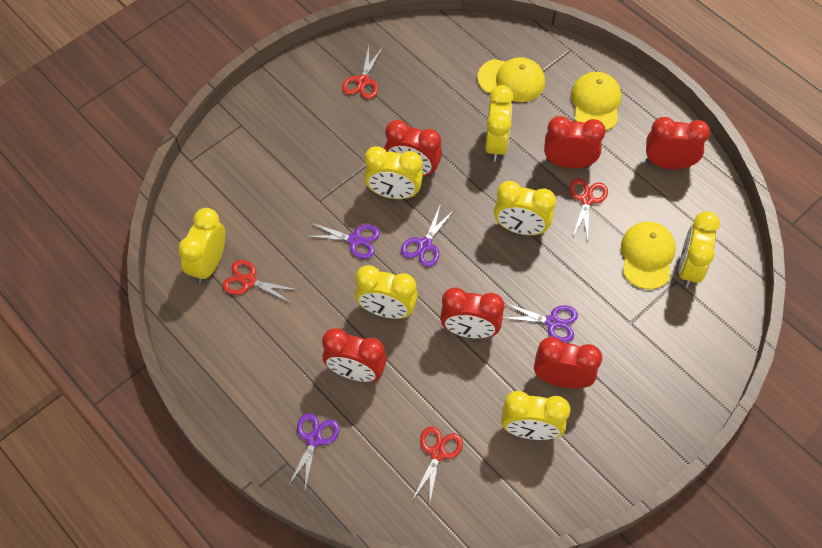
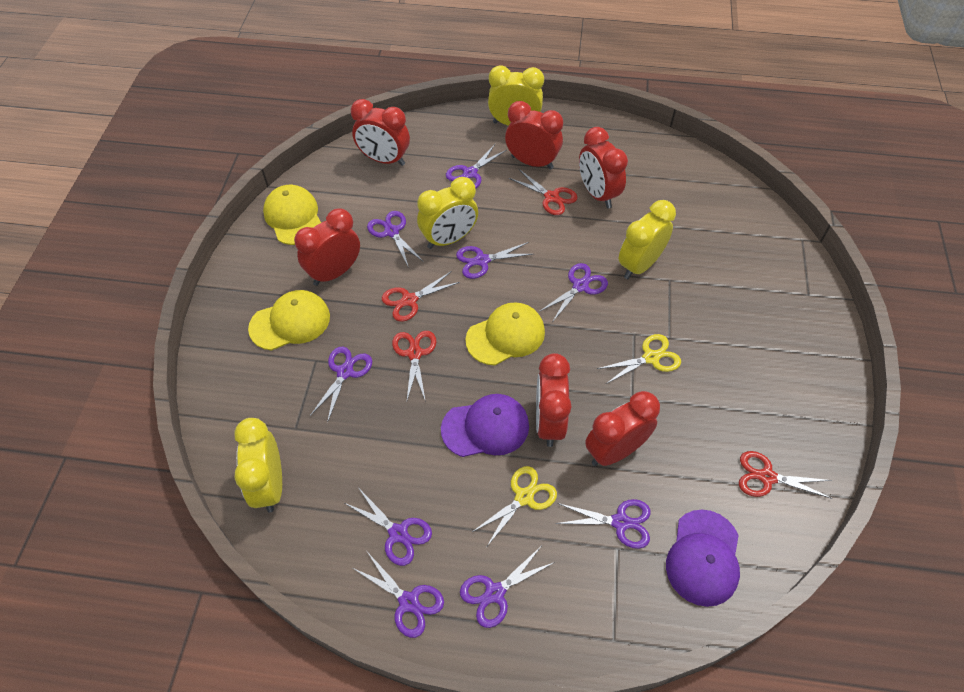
purple cap: none = 0 -> [441,394,529,457] [666,510,740,607] = 2
purple scissors: [287,413,339,490] [305,222,380,259] [401,206,455,267] [503,303,578,343] = 4 -> [310,347,372,423] [345,489,432,566] [353,552,444,638] [367,211,424,268] [446,144,507,188] [456,242,533,279] [460,547,555,628] [539,263,608,321] [555,499,650,549] = 9
yellow clock: [178,208,225,284] [355,265,418,319] [364,147,423,199] [485,85,514,162] [494,181,556,235] [501,391,570,440] [678,211,720,288] = 7 -> [234,418,282,512] [417,177,478,249] [488,65,544,126] [619,200,676,279] = 4
yellow scissors: none = 0 -> [472,466,557,546] [597,334,681,384] = 2

